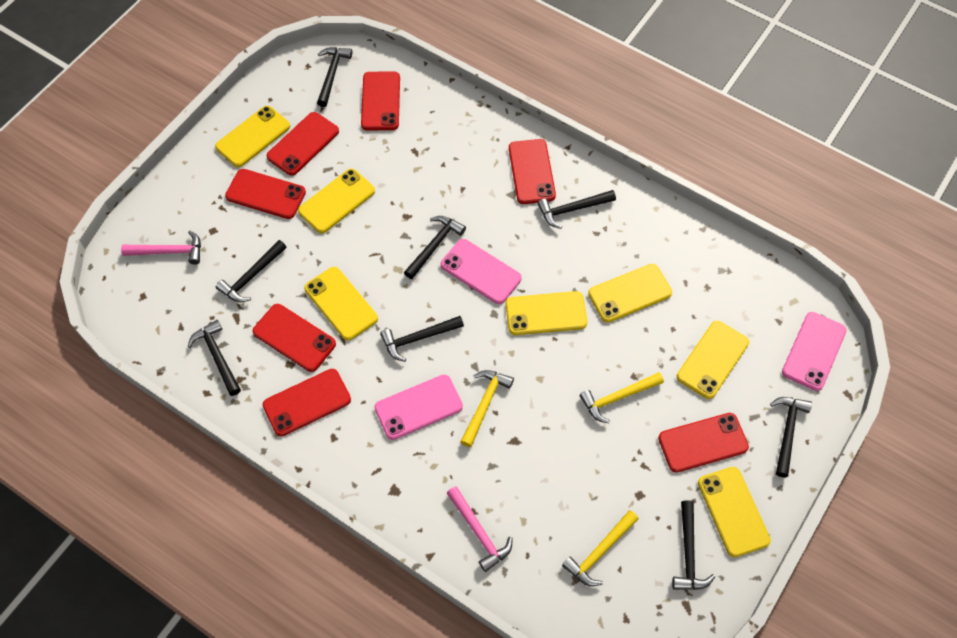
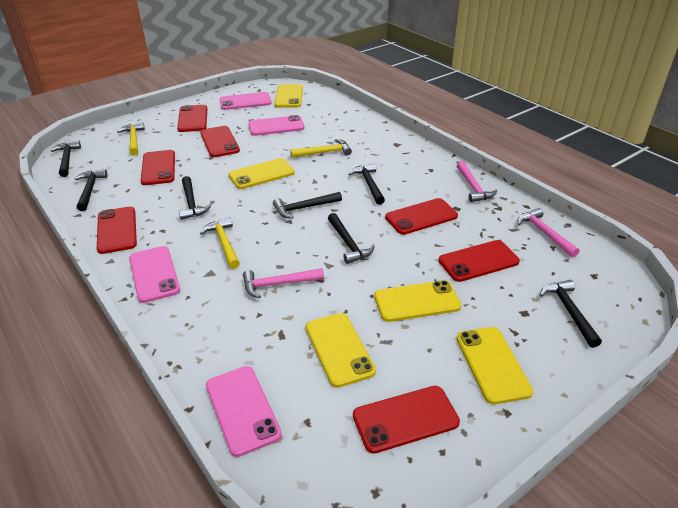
black hammer: [188,320,241,396] [216,240,286,302] [317,47,352,107] [380,316,464,362] [404,216,466,279] [537,190,616,229] [672,500,715,590] [770,397,812,477] = 8 -> [51,140,81,177] [75,169,108,211] [179,176,211,220] [273,192,342,219] [328,213,375,264] [349,163,385,205] [540,280,602,348] = 7
pink hammer: [121,231,201,265] [447,486,512,572] = 2 -> [243,268,324,298] [457,161,497,202] [518,208,579,258] = 3
pink phone: [375,375,463,440] [441,239,522,304] [782,312,847,391] = 3 -> [129,246,180,303] [206,366,282,457] [220,92,271,110] [248,115,305,136] = 4
yellow phone: [215,106,290,167] [298,169,375,233] [304,267,378,341] [506,291,587,335] [588,264,672,323] [677,321,749,399] [698,467,771,557] = 7 -> [229,158,294,189] [274,84,303,108] [305,313,376,388] [374,280,461,322] [456,327,533,404] = 5

